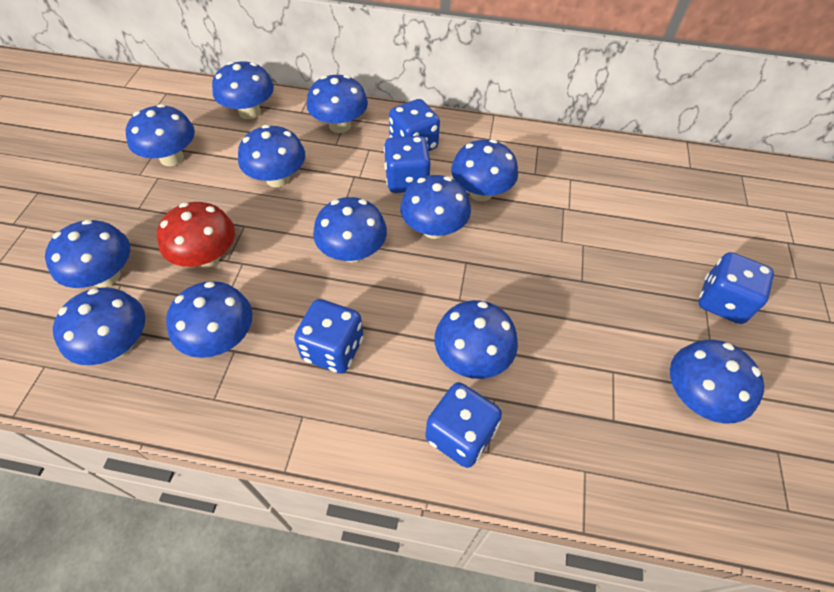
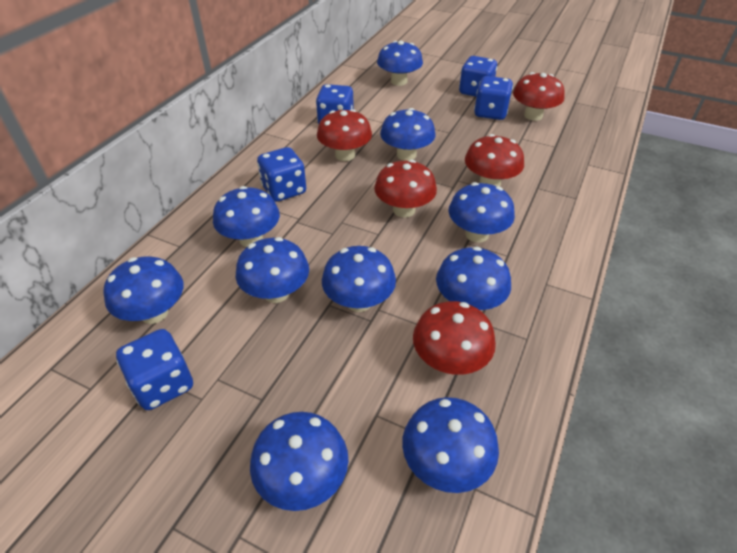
blue mushroom: [45,219,130,288] [53,287,145,365] [125,104,195,166] [166,281,252,358] [212,61,274,119] [238,125,305,187] [307,75,368,133] [313,197,387,263] [400,175,471,239] [434,300,518,379] [451,139,518,201] [670,340,764,424] = 12 -> [103,256,183,324] [213,186,280,247] [236,237,309,303] [250,412,348,511] [322,246,396,312] [377,41,423,86] [380,108,436,161] [402,397,499,493] [436,246,511,310] [449,182,515,243] = 10
red mushroom: [157,202,235,268] = 1 -> [317,109,372,161] [374,160,437,218] [413,301,496,375] [465,134,524,186] [513,72,565,121] = 5

